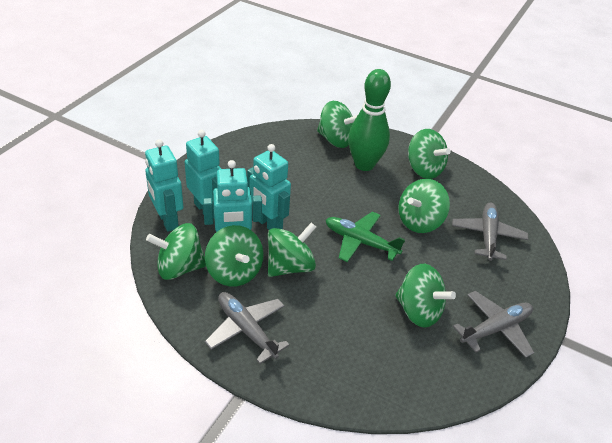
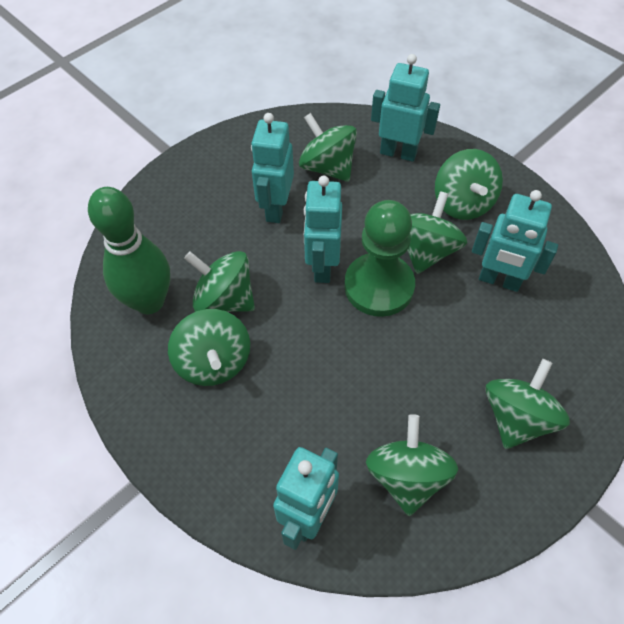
green pawn: none = 0 -> [344,200,415,317] = 1
green plane: [326,212,405,262] = 1 -> none = 0
grey plane: [205,292,290,364] [452,203,528,261] [453,291,534,358] = 3 -> none = 0
turquoise robot: [145,139,183,232] [185,130,221,219] [203,160,262,232] [247,144,291,230] = 4 -> [251,113,294,223] [273,447,339,550] [304,176,342,283] [371,54,440,162] [472,190,558,292] = 5

